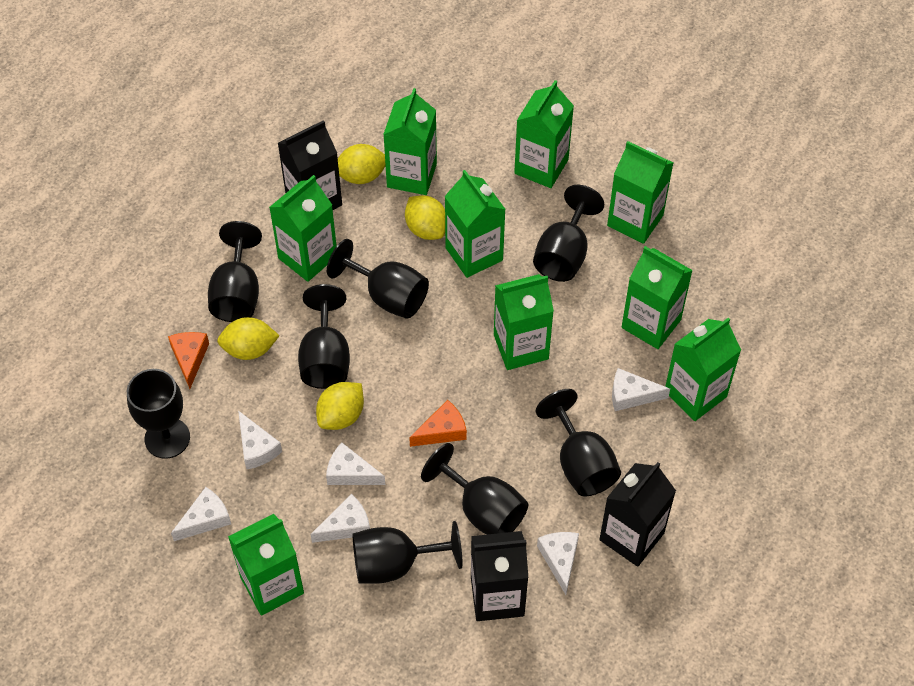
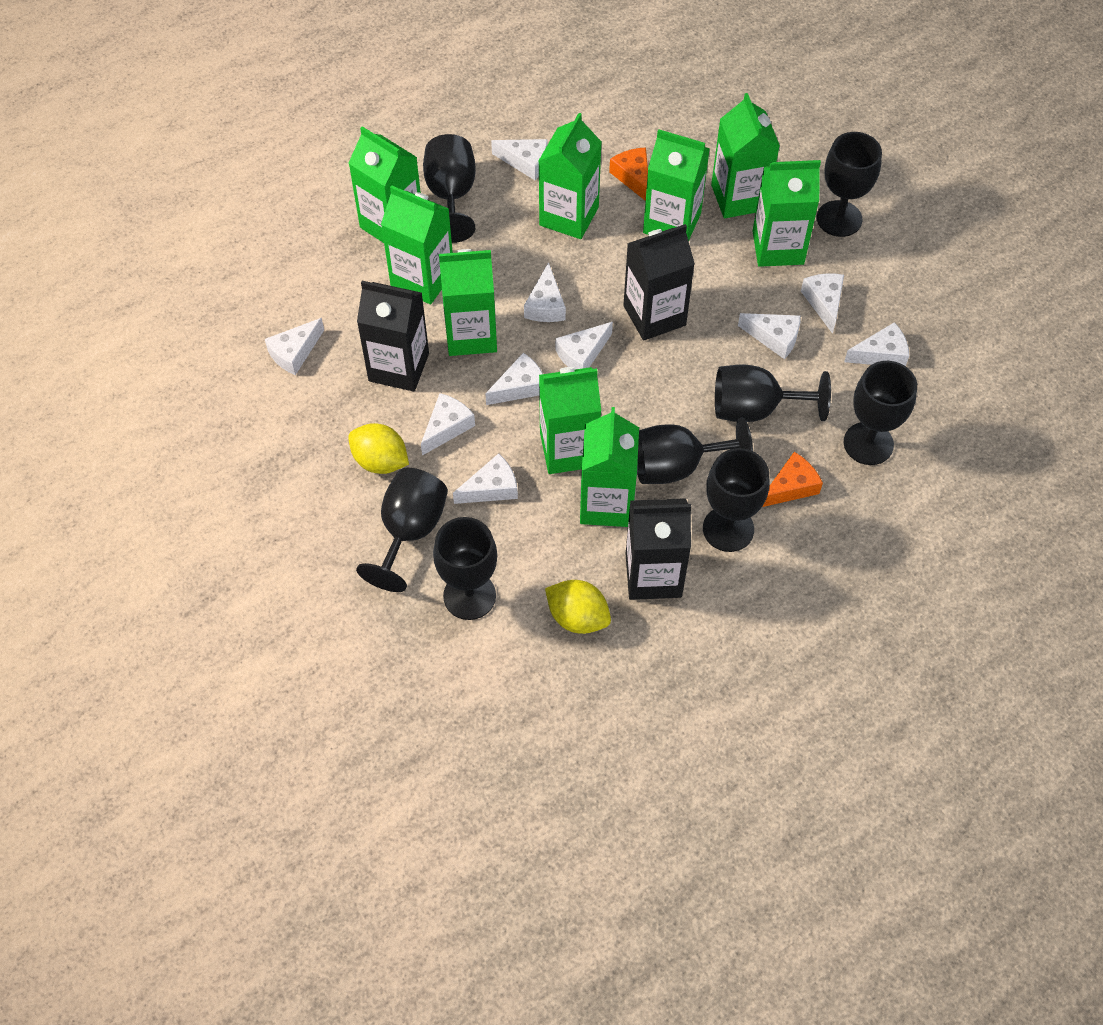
white cheese: [171,487,231,541] [238,411,282,470] [310,494,370,543] [326,442,385,485] [537,532,579,595] [612,368,670,411] = 6 -> [265,318,324,375] [421,393,475,456] [453,453,518,504] [485,353,543,405] [491,139,548,180] [524,262,566,322] [556,322,613,370] [738,313,801,359] [801,273,844,334] [844,322,909,366] = 10
yellow lemon: [217,317,279,360] [316,382,364,430] [338,144,386,184] [405,195,445,240] = 4 -> [348,423,409,474] [545,580,611,634] = 2

